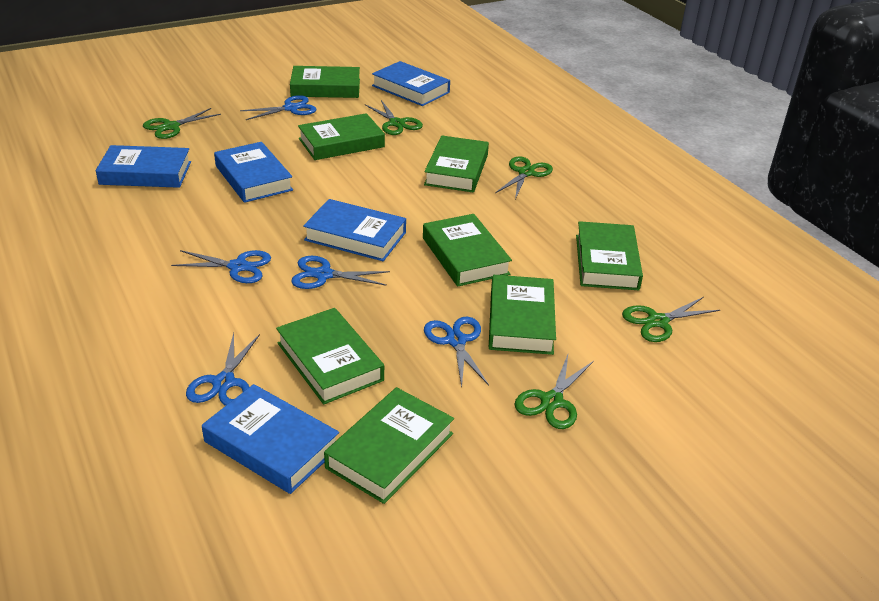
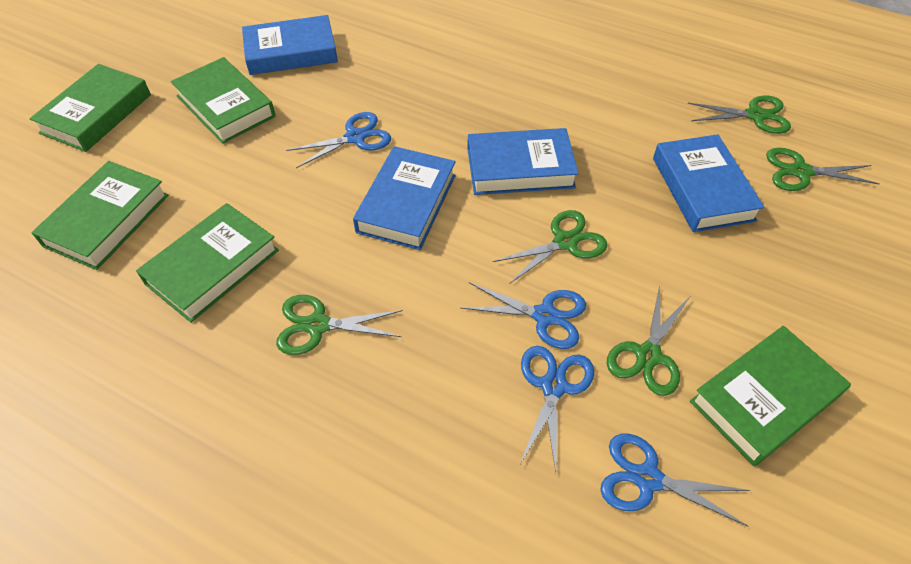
blue book: [96,145,191,188] [202,384,339,494] [214,142,293,203] [303,199,406,261] [372,61,450,106] = 5 -> [242,15,338,75] [353,146,456,250] [467,128,579,195] [653,134,765,232] = 4
blue scissors: [171,250,271,283] [186,333,260,406] [240,95,317,120] [291,256,390,289] [424,317,489,387] = 5 -> [286,112,391,168] [460,282,586,349] [520,346,594,472] [601,434,750,527] = 4
green book: [276,308,384,405] [290,66,360,98] [298,113,385,160] [324,387,454,504] [423,214,512,286] [424,135,489,192] [489,275,556,355] [576,221,643,290] = 8 -> [29,64,151,152] [31,161,169,270] [136,203,279,323] [171,57,276,144] [690,326,851,466] = 5

